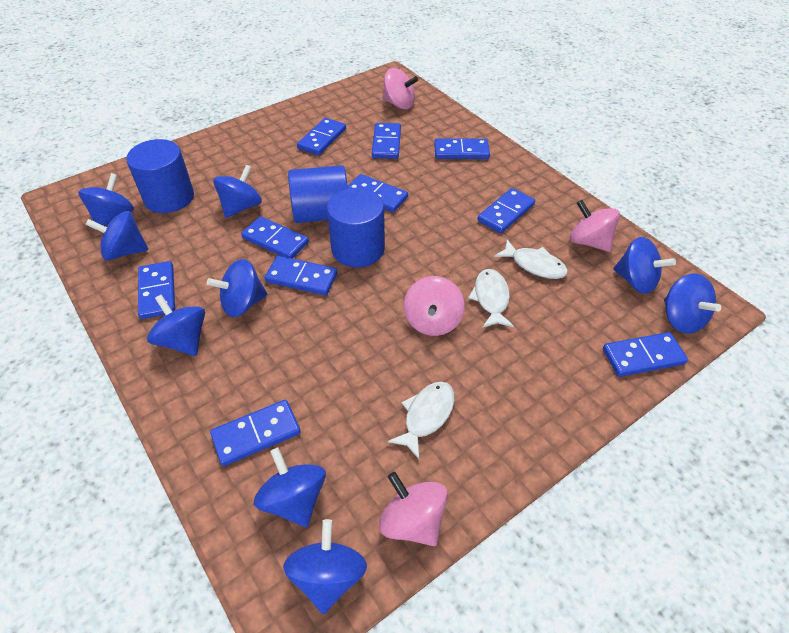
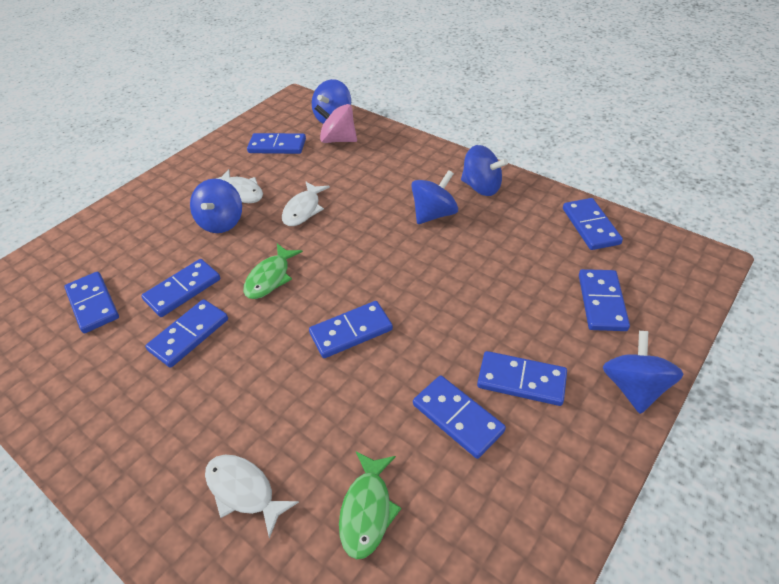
blue cylinder: [126,139,194,213] [288,165,348,223] [327,188,385,267] = 3 -> none = 0
blue domino: [138,261,175,319] [210,400,301,466] [241,216,309,259] [265,256,338,295] [297,118,346,155] [348,174,408,212] [372,123,401,159] [434,138,490,159] [477,188,535,233] [603,332,688,377] = 10 -> [64,272,119,333] [141,259,220,317] [145,299,228,368] [247,133,306,154] [309,301,393,358] [413,375,506,459] [477,351,567,406] [563,198,623,250] [579,269,630,331] = 9
blue spinning top: [78,173,134,226] [85,211,148,261] [147,295,205,356] [207,259,267,317] [213,164,262,218] [254,447,326,527] [283,519,367,614] [613,237,676,294] [664,274,721,334] = 9 -> [190,179,242,233] [312,79,351,124] [411,170,458,224] [461,145,508,196] [603,331,684,414] = 5
green fish: none = 0 -> [243,244,303,299] [339,451,402,559] = 2
pink spinning top: [379,472,448,546] [382,68,418,109] [404,276,465,336] [570,200,620,252] = 4 -> [315,104,357,143] = 1

